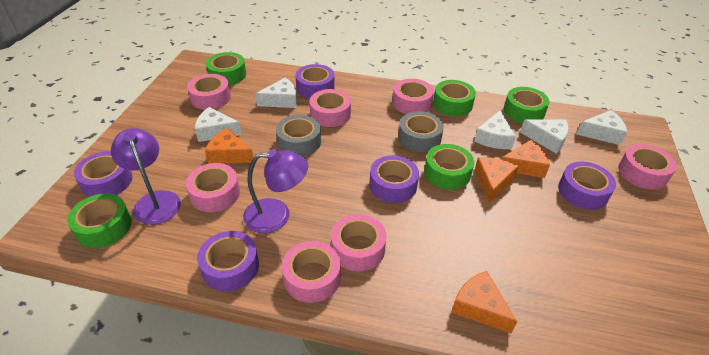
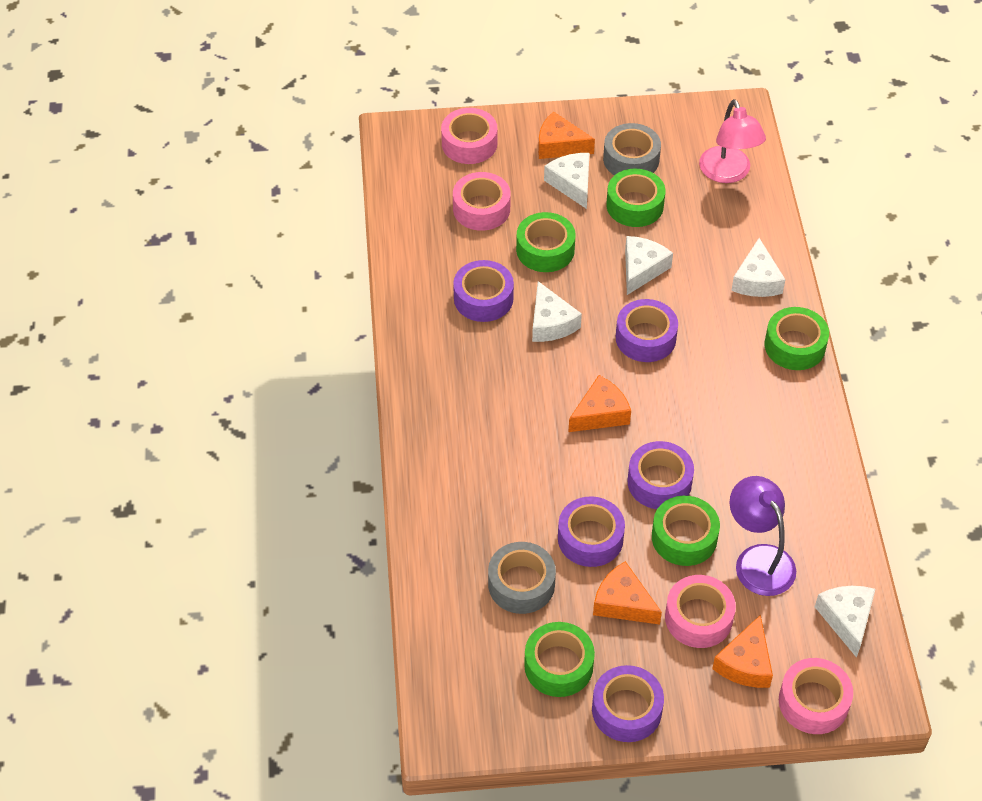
pink lamp: none = 0 -> [699,99,766,183] = 1
pink tape: [186,163,240,212] [187,74,231,110] [282,241,341,303] [309,89,351,127] [331,214,387,271] [393,79,434,114] [618,144,677,189] = 7 -> [441,108,497,164] [453,172,511,231] [665,575,736,648] [779,658,853,734] = 4
purple lamp: [111,128,181,225] [243,149,308,233] = 2 -> [730,476,796,596] = 1

